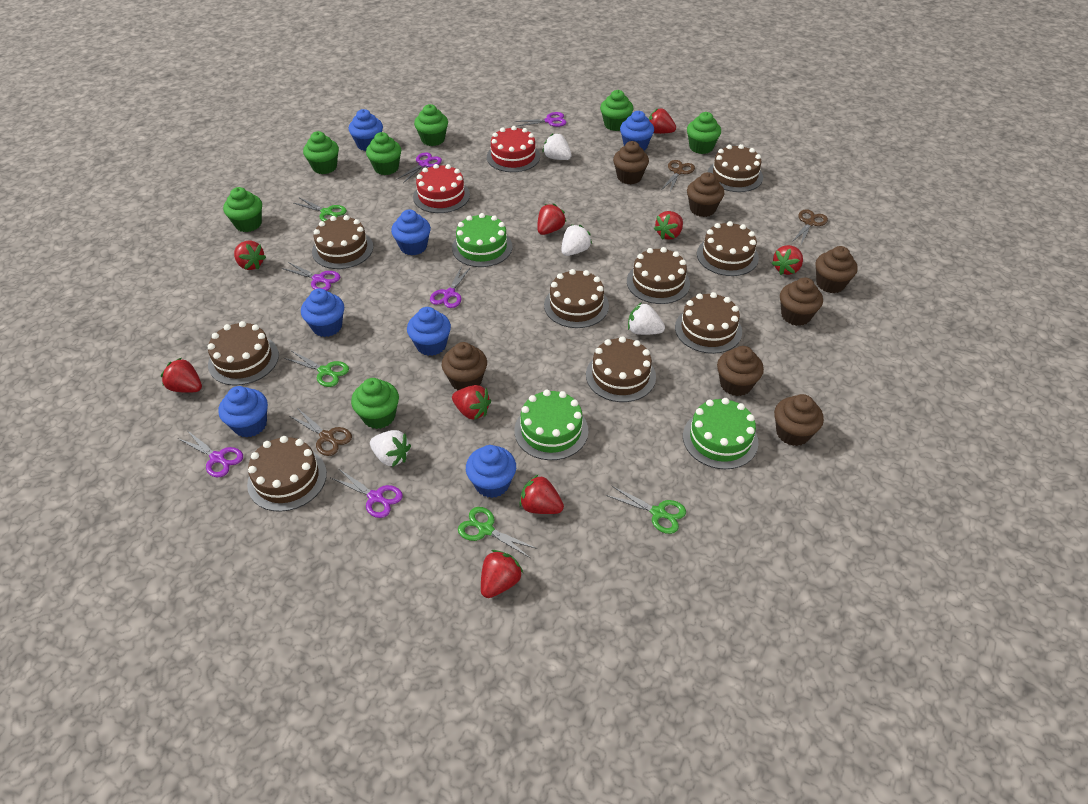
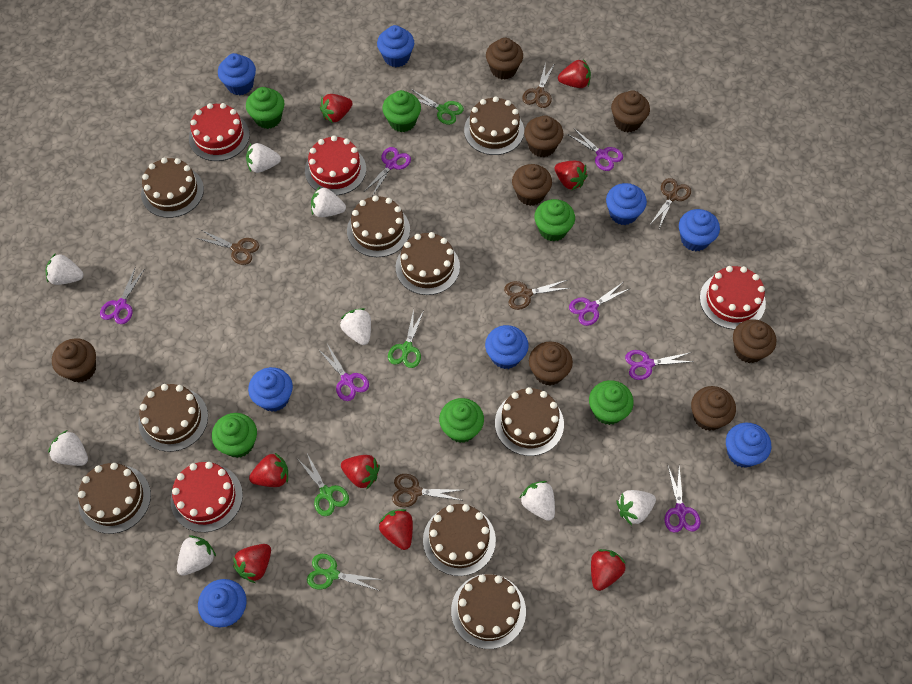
blue cupcake: [219,386,268,438] [301,288,344,337] [349,109,383,151] [391,209,431,255] [407,307,451,356] [466,445,516,498] [620,111,654,151] = 7 -> [198,579,247,627] [218,53,256,95] [248,367,293,412] [377,25,414,67] [485,325,529,369] [606,183,647,225] [679,209,720,251] [726,423,771,468] = 8
brown cupcake: [442,342,487,391] [613,141,649,184] [687,172,725,217] [717,346,764,396] [774,394,824,446] [780,277,823,326] [815,246,858,293] = 7 -> [52,338,96,383] [486,38,523,80] [512,164,552,206] [524,115,563,157] [529,341,573,386] [611,90,650,132] [691,386,736,431] [733,319,776,363] = 8
brown scissors: [289,409,352,456] [661,160,695,192] [792,209,828,245] = 3 -> [196,230,259,265] [392,474,464,507] [504,280,570,310] [522,62,555,108] [651,178,691,228] = 5
green cake: [452,213,512,267] [514,390,588,460] [683,398,758,469] = 3 -> none = 0
green cupcake: [223,187,262,232] [303,131,339,174] [351,378,399,429] [366,132,401,175] [414,104,448,146] [600,90,633,131] [687,112,721,154] = 7 -> [212,413,257,458] [246,87,284,129] [382,90,421,132] [439,398,484,443] [534,199,575,241] [589,380,634,425] = 6
purple scissors: [179,431,243,478] [282,262,340,291] [331,469,403,518] [396,152,442,183] [430,266,471,308] [514,112,567,127] = 6 -> [100,268,145,324] [318,344,369,401] [365,147,411,196] [567,129,623,171] [569,282,629,326] [625,350,694,380] [665,466,700,533] = 7
red cake: [413,164,470,213] [487,126,540,172] = 2 -> [171,462,243,532] [189,103,250,161] [305,135,366,195] [700,266,766,330] = 4
red strawberry: [161,358,202,393] [234,241,266,270] [452,385,491,420] [481,550,523,598] [519,474,564,514] [537,204,566,235] [649,108,676,134] [654,211,683,240] [771,245,803,275] = 9 -> [233,544,271,583] [249,452,288,487] [320,94,353,123] [341,455,380,489] [379,509,413,550] [555,161,588,190] [558,59,591,88] [591,549,626,591] = 8
white strawberry: [370,430,411,467] [542,133,572,160] [561,225,592,256] [628,302,665,335] = 4 -> [46,253,84,285] [48,430,88,466] [177,536,216,576] [246,143,281,173] [311,187,346,217] [340,308,371,345] [520,481,555,521] [617,490,656,526] = 8

